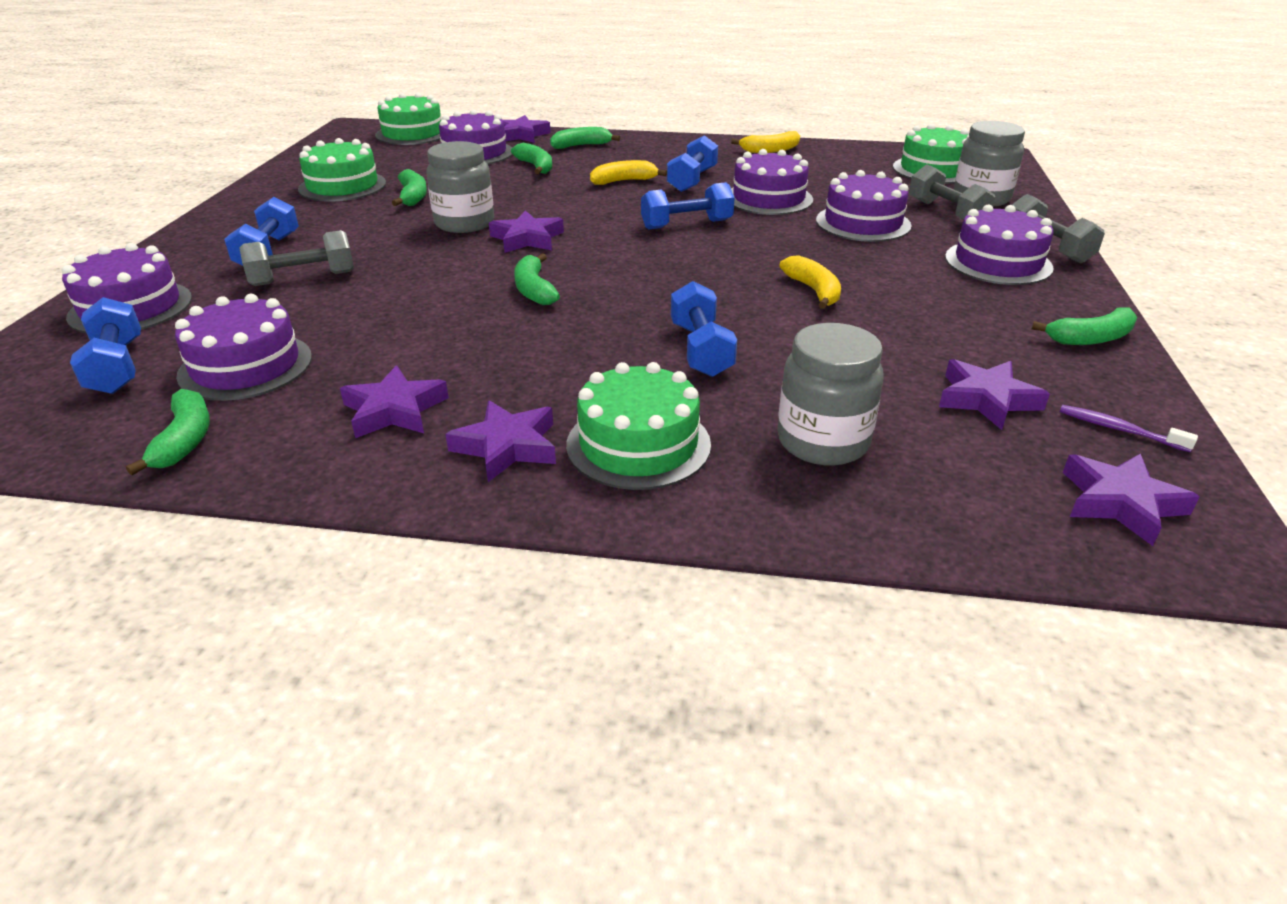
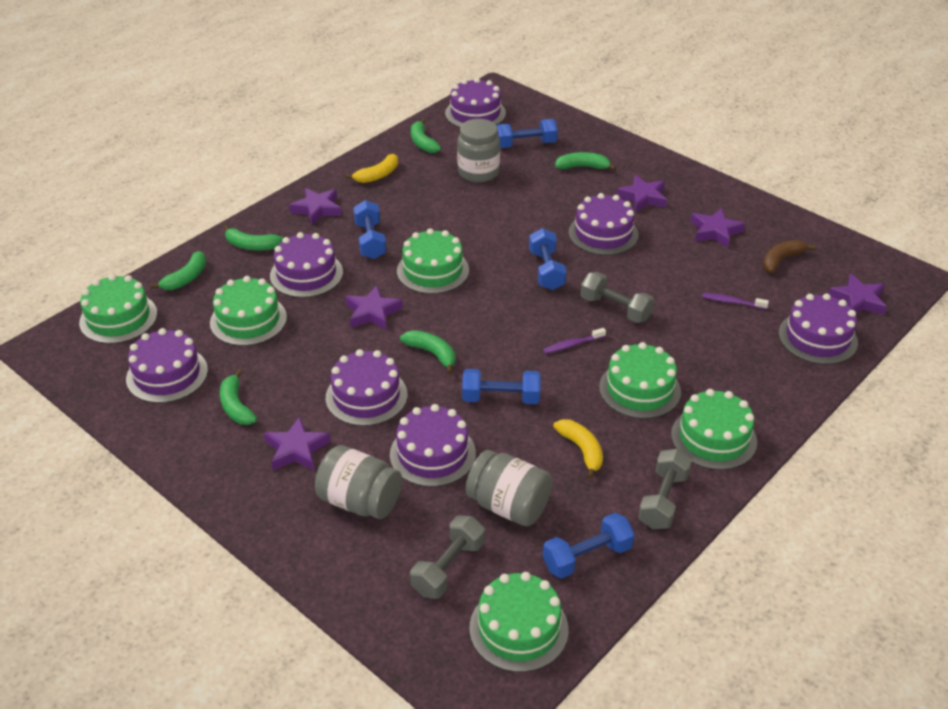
brown banana: none = 0 -> [763,240,816,273] = 1
green cake: [298,138,386,201] [375,93,442,145] [566,362,711,490] [893,124,969,184] = 4 -> [79,274,157,344] [210,276,287,346] [397,228,469,294] [469,572,569,672] [599,342,681,419] [671,389,757,470] = 6
purple cake: [62,243,192,334] [175,294,312,401] [439,109,513,164] [731,149,813,215] [816,170,912,242] [945,204,1054,285] = 6 -> [126,328,208,403] [270,232,343,298] [326,349,408,426] [390,404,476,487] [445,78,506,127] [569,193,639,255] [779,293,858,364] = 7
purple toothbrush: [1060,405,1198,452] = 1 -> [543,328,606,354] [702,293,769,309] = 2
yellow banana: [590,160,667,185] [731,131,800,153] [779,255,841,309] = 3 -> [345,154,398,183] [553,419,603,479] = 2

